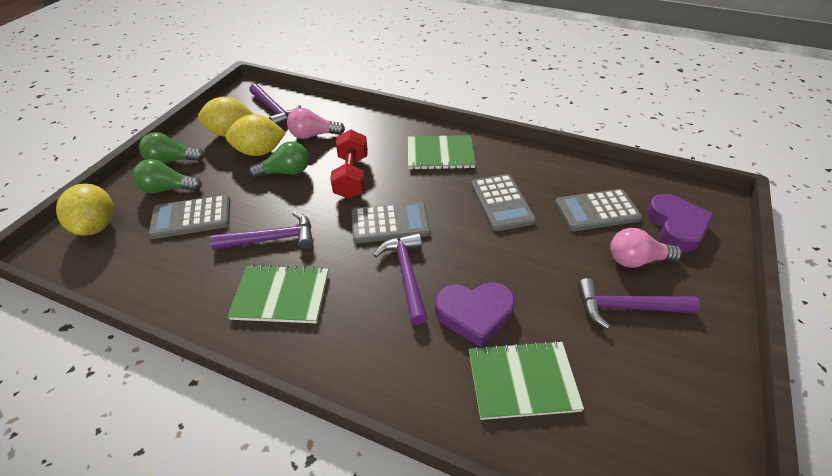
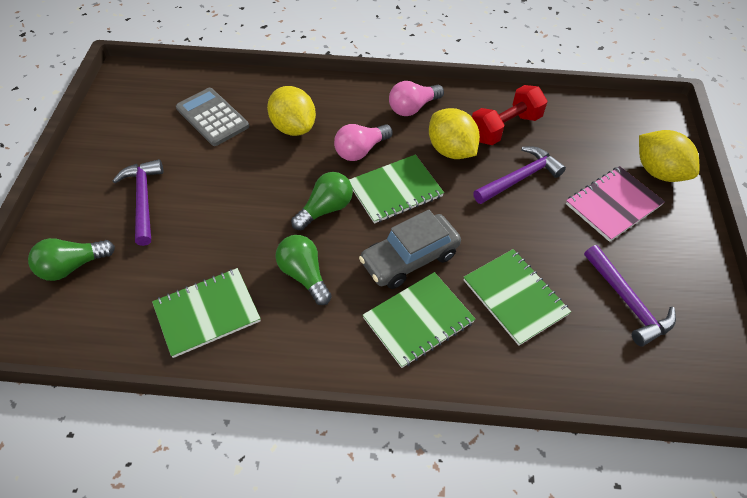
green notebook: [227,264,329,323] [408,135,476,170] [469,340,584,420] = 3 -> [152,268,261,358] [349,155,444,224] [363,272,475,368] [463,249,571,346] = 4
grey calculator: [148,194,230,239] [352,202,430,243] [471,174,536,231] [555,189,642,231] = 4 -> [176,88,249,146] = 1
grey car: none = 0 -> [359,210,461,289] = 1
pink notebook: none = 0 -> [566,166,665,242] = 1
purple hammer: [210,212,313,250] [249,84,301,126] [374,233,428,325] [578,278,700,329] = 4 -> [113,159,163,246] [473,146,566,204] [584,245,676,347] = 3
purple heart: [435,282,515,347] [647,194,714,252] = 2 -> none = 0

